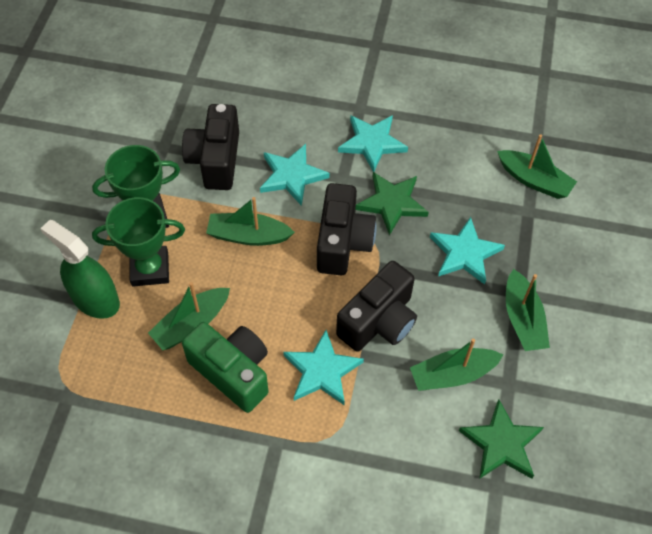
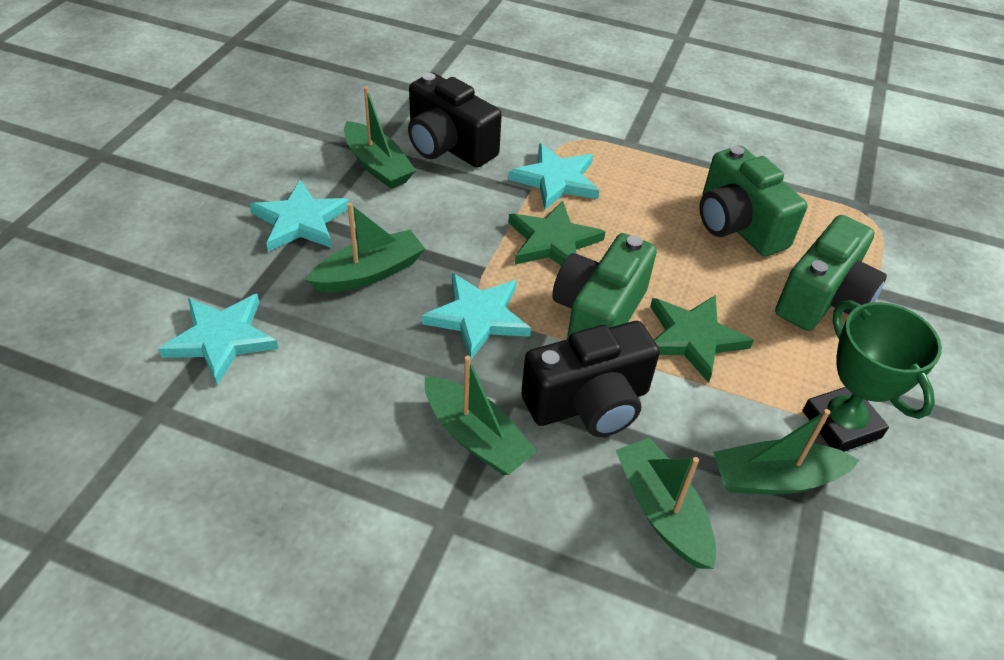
black camera: [182,104,239,190] [317,183,377,275] [336,261,417,352] = 3 -> [408,73,502,168] [521,321,660,437] = 2
green camera: [182,322,269,413] = 1 -> [552,233,657,339] [700,146,808,257] [775,215,887,331] = 3
green spray bottle: [40,220,120,319] = 1 -> none = 0
green trophy: [92,145,180,228] [92,197,185,287] = 2 -> [803,300,942,452] = 1

